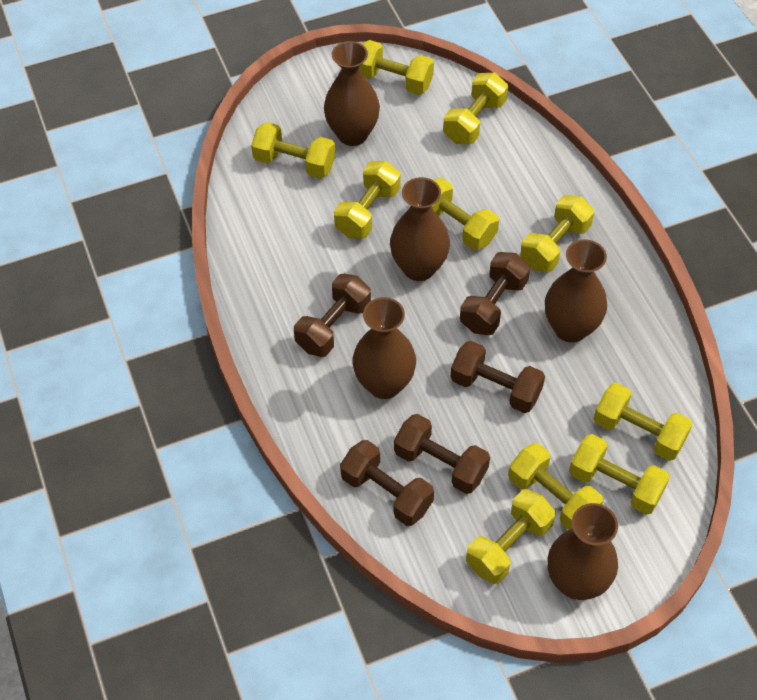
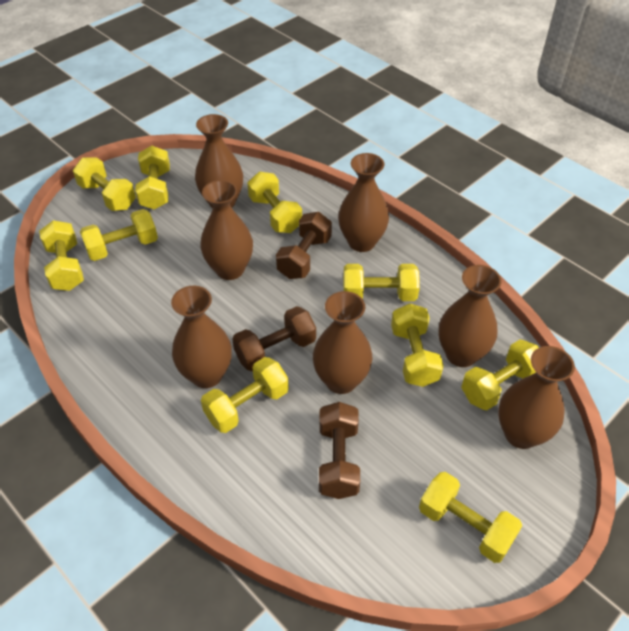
brown dumbbell: [294,274,371,357] [340,440,434,526] [394,414,490,494] [451,341,545,413] [460,252,530,335] = 5 -> [232,306,316,371] [276,212,332,279] [319,402,360,499] = 3
brown vase: [324,41,380,146] [353,297,416,399] [390,177,450,281] [545,239,607,343] [548,503,618,600] = 5 -> [171,286,232,388] [195,114,243,209] [200,180,253,280] [313,291,373,394] [338,153,389,252] [438,265,502,367] [498,346,575,449] = 7

